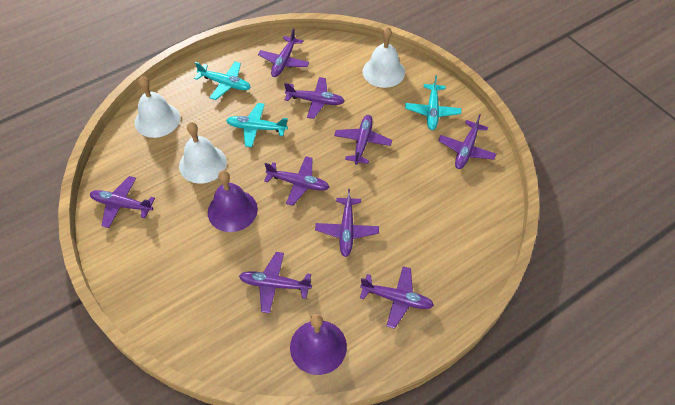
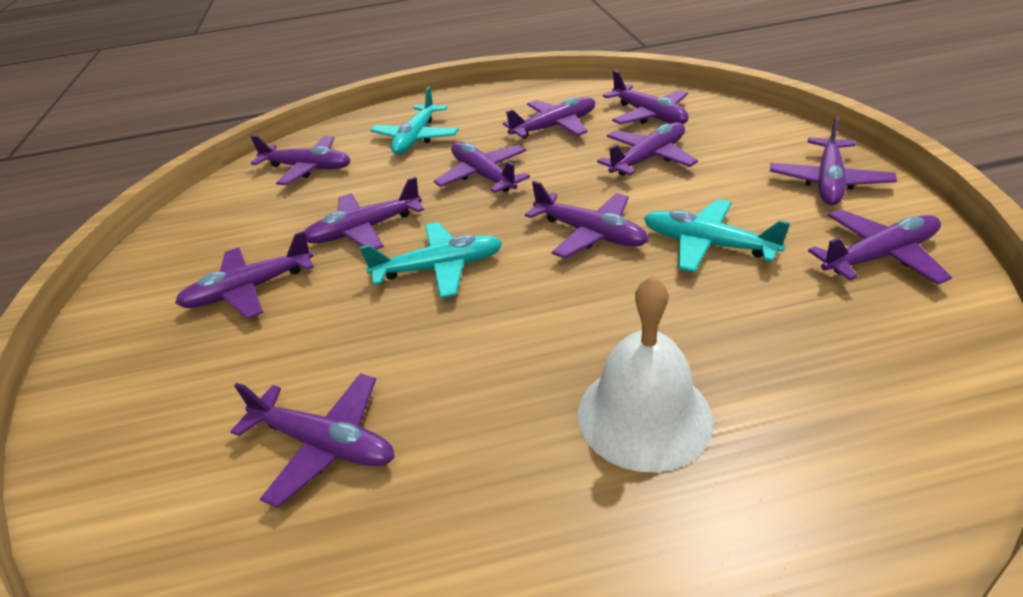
purple bell: [208,170,258,232] [290,314,347,375] = 2 -> none = 0
purple plane: [90,176,155,228] [239,252,312,313] [258,29,309,77] [264,156,329,206] [284,77,345,119] [315,189,379,257] [334,115,392,165] [360,266,434,329] [438,114,496,169] = 9 -> [175,231,314,319] [231,374,395,508] [250,135,351,185] [305,177,424,250] [434,142,530,193] [503,97,595,139] [525,181,649,258] [597,122,698,176] [603,70,689,125] [770,116,897,205] [808,209,952,285] = 11
white bell: [135,76,180,138] [179,122,227,184] [362,27,405,88] = 3 -> [578,276,713,472] = 1

